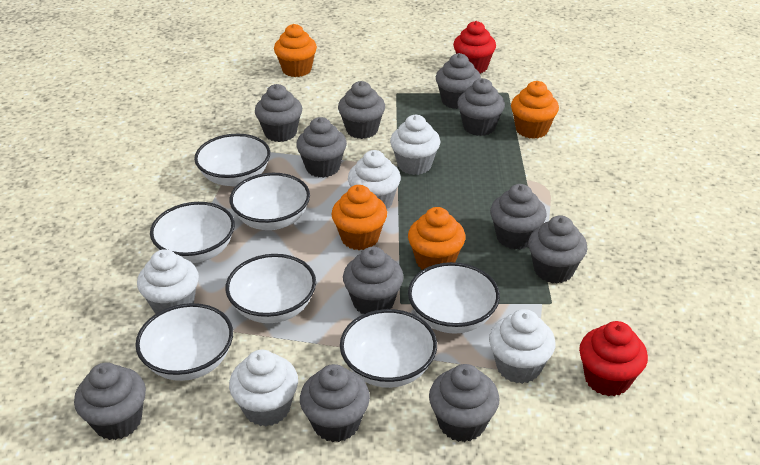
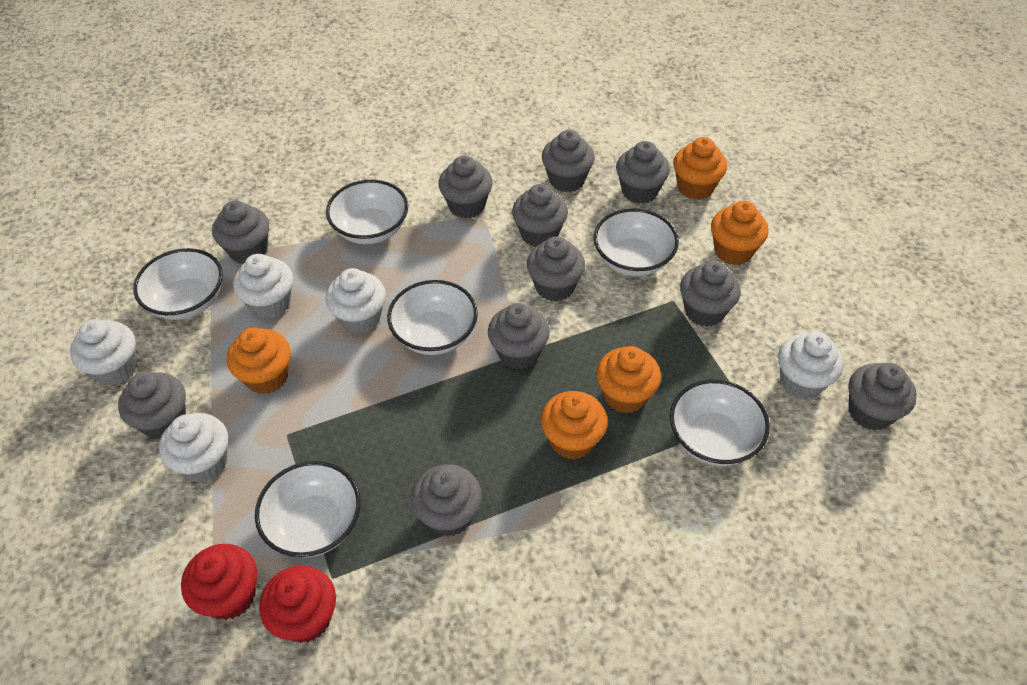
orange cupcake: [274,24,317,77] [331,185,387,250] [408,207,466,270] [511,81,559,139] = 4 -> [227,328,291,394] [541,391,608,460] [596,346,661,414] [673,137,727,200] [711,201,769,265] = 5
white bowl: [135,303,233,381] [150,202,235,263] [194,134,270,186] [225,254,316,323] [230,173,310,230] [340,309,437,388] [408,262,500,334] = 7 -> [133,248,223,320] [255,461,361,558] [326,180,408,244] [387,280,478,355] [594,208,679,276] [670,380,770,466] = 6

